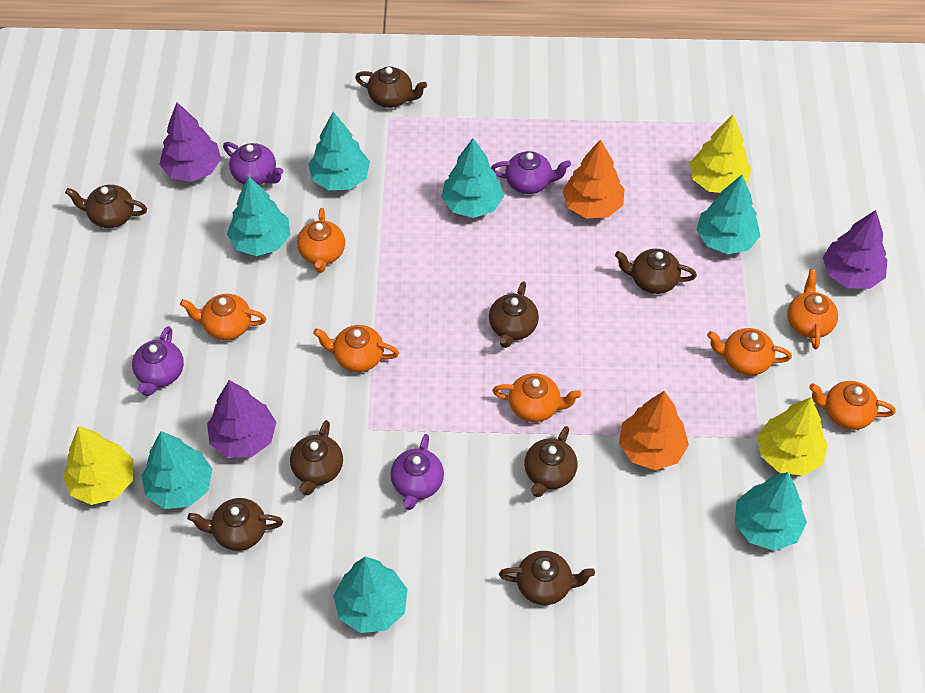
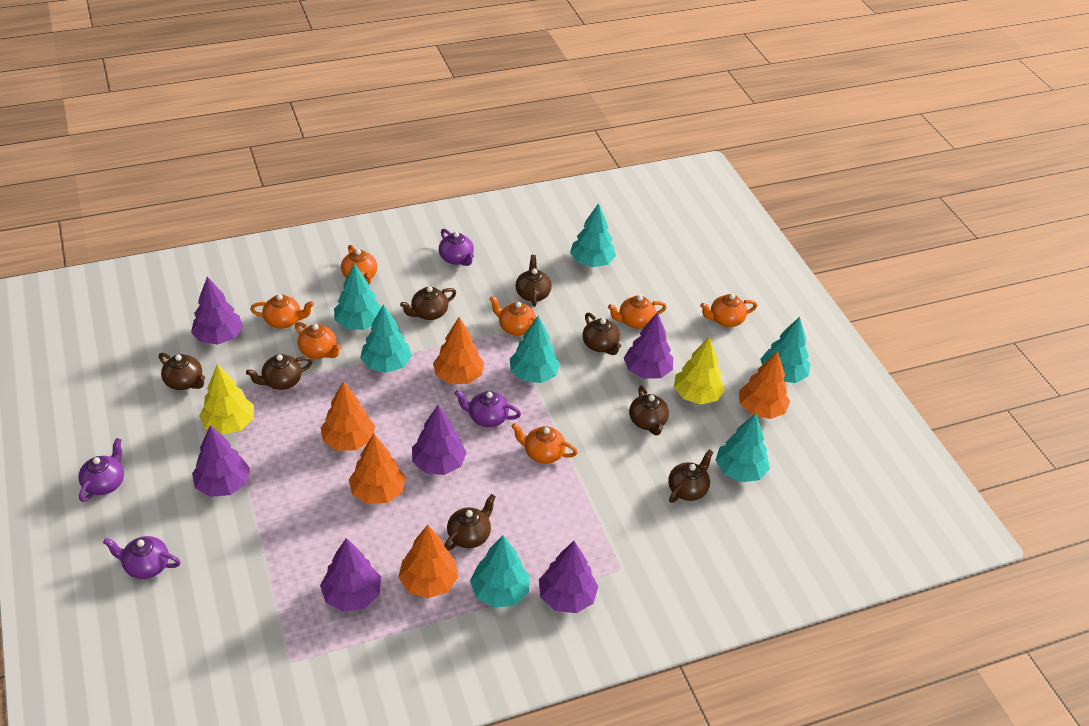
orange tree: [562,139,625,218] [619,391,689,470] = 2 -> [321,381,375,451] [349,433,405,504] [399,525,459,598] [433,317,484,384] [739,351,790,419] = 5
purple tree: [159,102,221,182] [207,380,276,458] [823,210,887,289] = 3 -> [191,276,243,344] [192,425,250,497] [320,538,381,612] [412,405,467,475] [539,541,598,613] [624,312,673,379] = 6
yellow tree: [63,426,133,505] [690,115,752,193] [757,397,828,476] = 3 -> [199,364,254,435] [674,337,725,405] = 2

